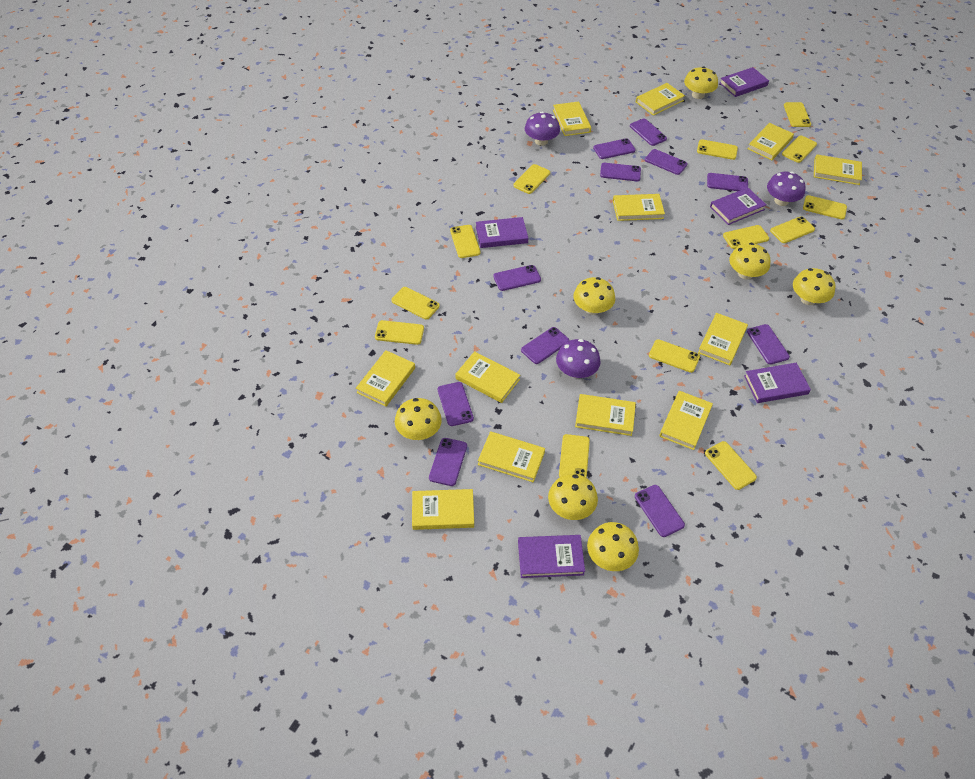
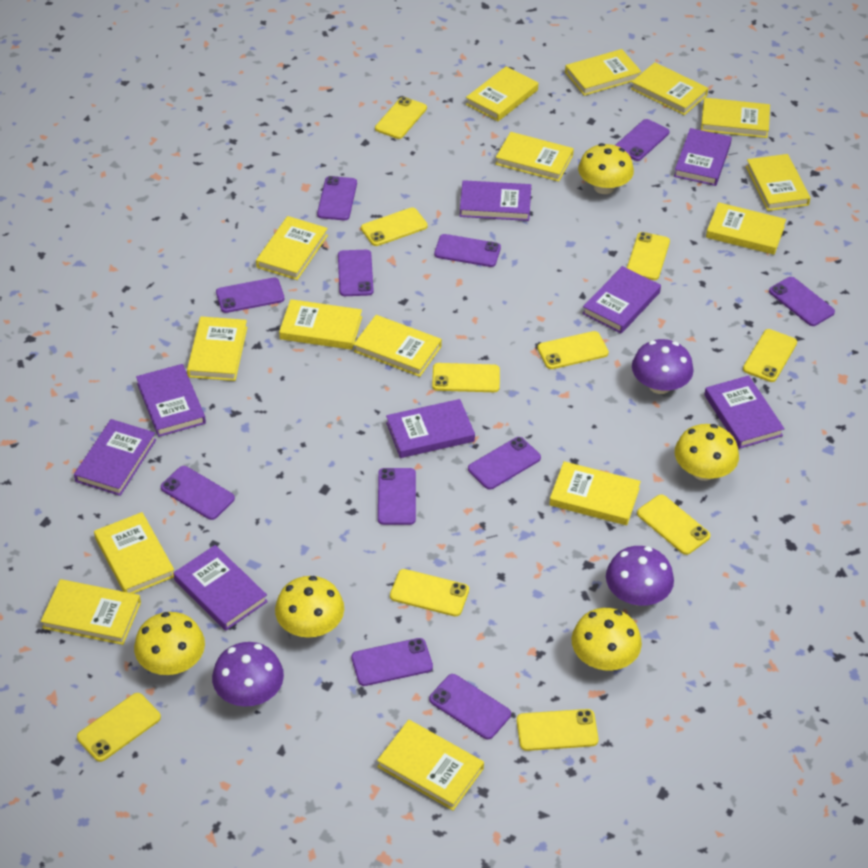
purple book: [476,217,528,248] [518,535,585,578] [710,188,766,225] [720,67,769,97] [744,363,811,403] = 5 -> [74,419,156,496] [136,364,206,437] [173,545,268,631] [386,399,475,458] [460,180,531,221] [582,266,661,333] [674,128,732,186] [704,375,785,449] = 8
yellow book: [356,350,415,407] [412,489,474,530] [455,351,520,403] [478,431,545,482] [553,101,591,136] [575,394,636,436] [613,194,665,221] [636,83,685,116] [659,391,713,450] [698,313,748,365] [747,123,794,160] [814,154,862,185] = 12 -> [41,579,141,645] [94,512,174,594] [187,316,247,381] [256,216,328,280] [279,299,362,350] [354,315,442,377] [377,720,484,811] [466,66,538,121] [495,132,574,182] [549,461,641,525] [565,49,642,96] [631,62,708,115] [701,98,770,138] [706,202,786,255] [746,154,811,211] = 15
yellow mushroom: [395,398,442,440] [548,474,598,520] [573,277,615,315] [587,522,639,571] [684,66,718,99] [729,243,770,280] [793,268,835,305] = 7 -> [134,612,205,675] [275,576,344,638] [572,608,642,670] [578,143,634,194] [675,424,739,481] = 5
yellow phone: [375,320,424,345] [391,287,440,320] [450,225,481,258] [513,164,550,194] [559,434,590,478] [649,339,700,373] [697,139,738,160] [705,441,757,490] [723,225,769,249] [770,216,815,243] [782,135,817,163] [784,102,811,127] [803,195,847,219] = 13 -> [77,693,161,762] [361,207,428,246] [375,97,427,139] [390,569,469,616] [432,363,500,392] [517,709,599,751] [537,331,609,369] [627,232,670,280] [637,494,710,555] [743,329,797,382] = 10

